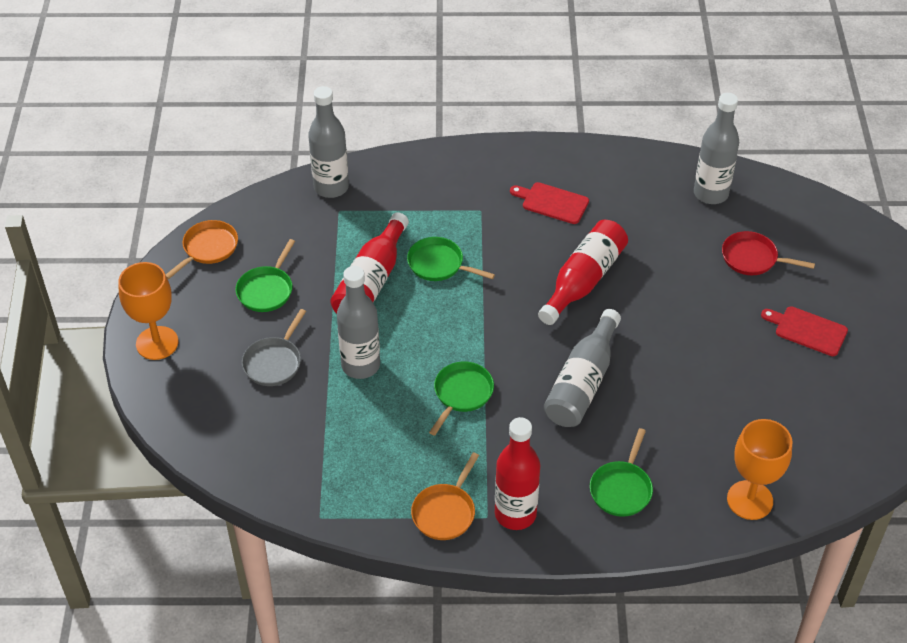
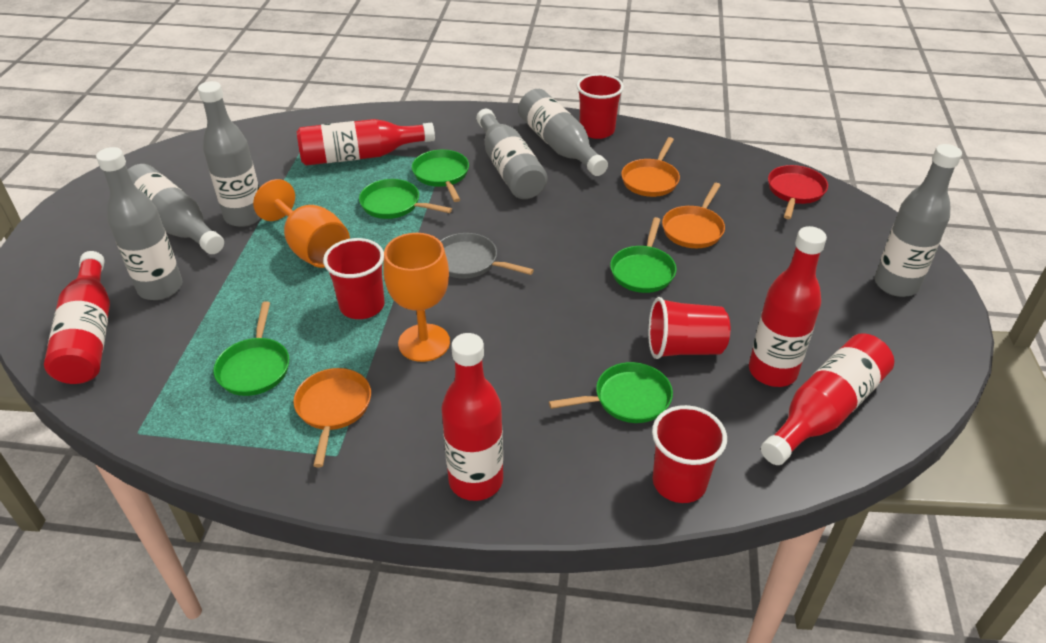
green pan: [235,239,295,312] [407,237,495,281] [429,361,494,436] [590,428,653,517] = 4 -> [213,301,289,396] [359,179,452,219] [412,150,469,202] [549,362,673,423] [610,217,677,293] = 5
grey bottle: [308,86,349,198] [337,266,380,379] [544,309,621,427] [694,93,739,204] = 4 -> [96,147,183,300] [128,164,224,254] [198,81,261,227] [476,109,547,199] [518,89,608,176] [875,144,962,297] = 6
orange pan: [166,220,238,279] [411,452,479,540] = 2 -> [293,368,371,468] [621,137,680,197] [662,183,725,248] = 3
red bottle: [330,212,409,314] [495,417,540,530] [538,220,628,325] = 3 -> [44,251,110,384] [297,119,435,166] [441,333,503,501] [749,226,827,387] [761,333,894,465] = 5
red cup: none = 0 -> [323,238,385,319] [577,74,624,139] [648,297,730,359] [652,405,727,503] = 4
red cutting board: [510,182,589,224] [761,306,848,356] = 2 -> none = 0

